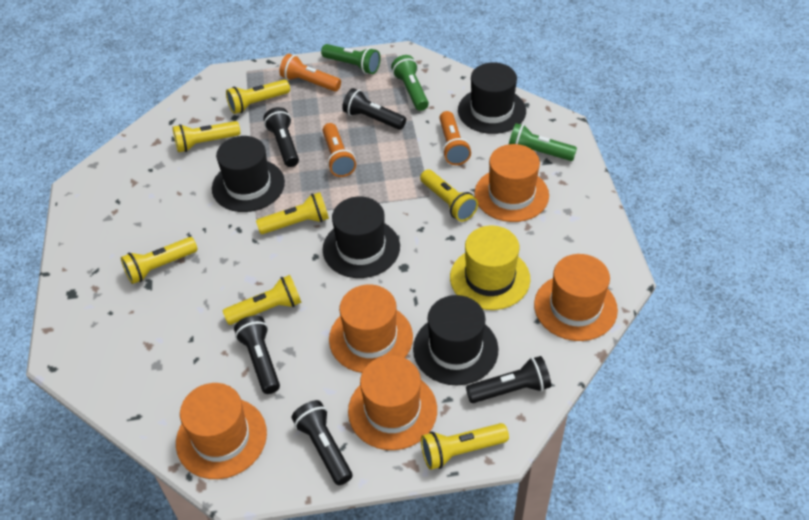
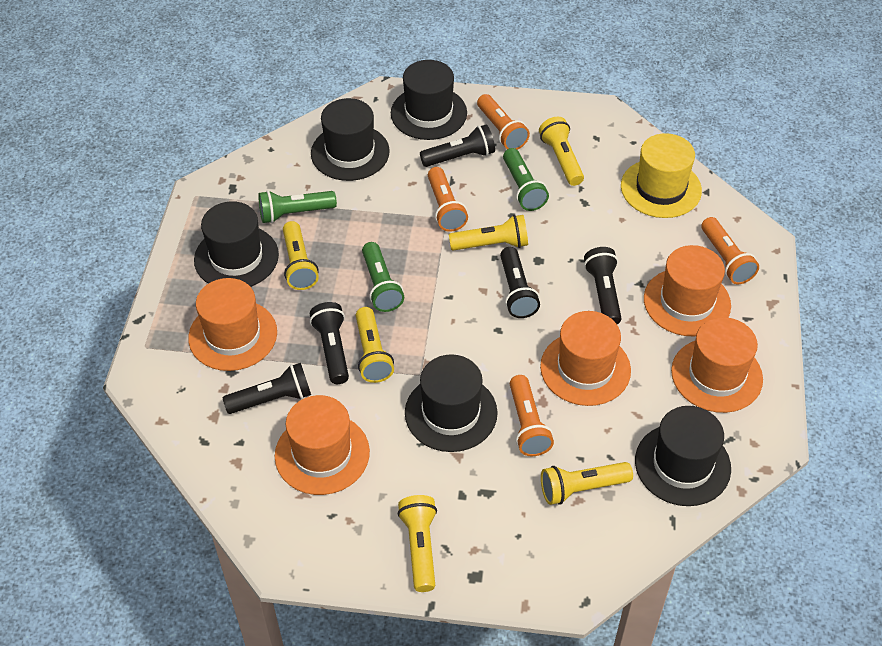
black hat: [212,136,285,212] [323,197,400,278] [413,295,498,385] [458,63,526,134] = 4 -> [194,201,279,287] [311,98,390,181] [391,60,467,140] [405,354,498,452] [635,406,731,506] = 5
orange flashlight: [279,54,341,92] [322,123,356,177] [439,111,471,165] = 3 -> [428,167,468,232] [477,94,530,150] [510,375,554,456] [701,217,759,284] = 4
yellow flashlight: [121,237,197,284] [173,121,241,152] [223,275,301,325] [226,79,290,114] [256,192,329,234] [420,169,478,222] [421,423,509,470] = 7 -> [283,221,319,290] [356,307,394,383] [398,495,437,592] [449,215,528,251] [539,117,584,186] [541,462,633,505] = 6

